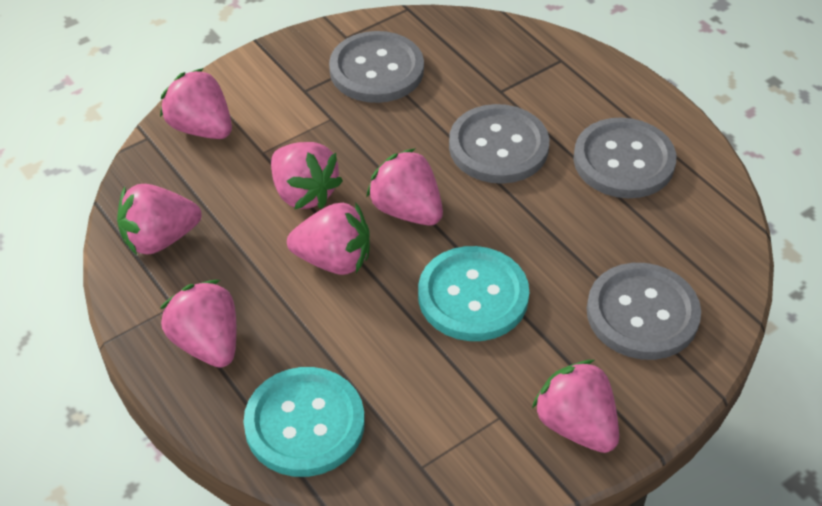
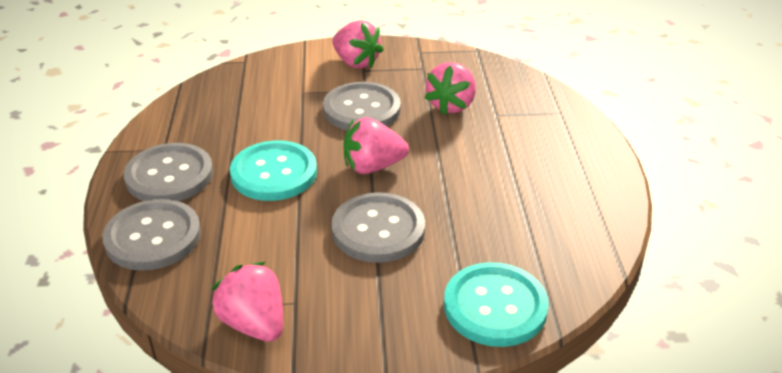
pink strawberry: [117,184,202,255] [160,68,232,139] [160,280,237,368] [271,142,343,209] [287,202,370,275] [366,148,443,225] [532,360,619,453] = 7 -> [212,262,283,342] [332,20,384,69] [343,117,409,174] [424,62,476,115] = 4

